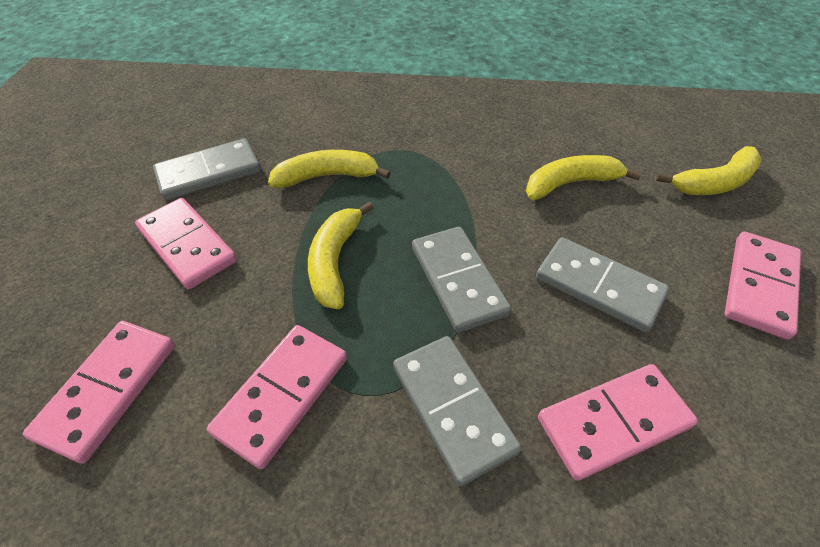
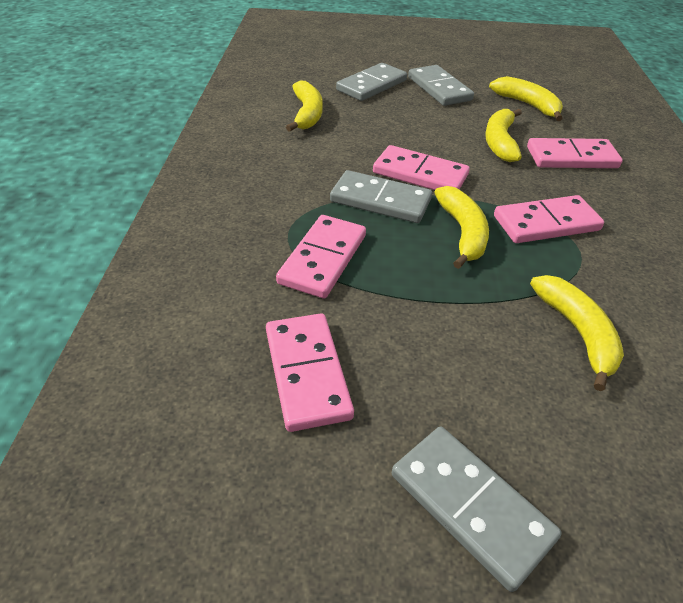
yellow banana: [268,150,391,188] [308,202,374,309] [526,155,642,200] [656,146,762,195] = 4 -> [286,80,323,132] [434,186,489,269] [485,109,522,162] [489,76,563,121] [530,275,624,391] = 5

